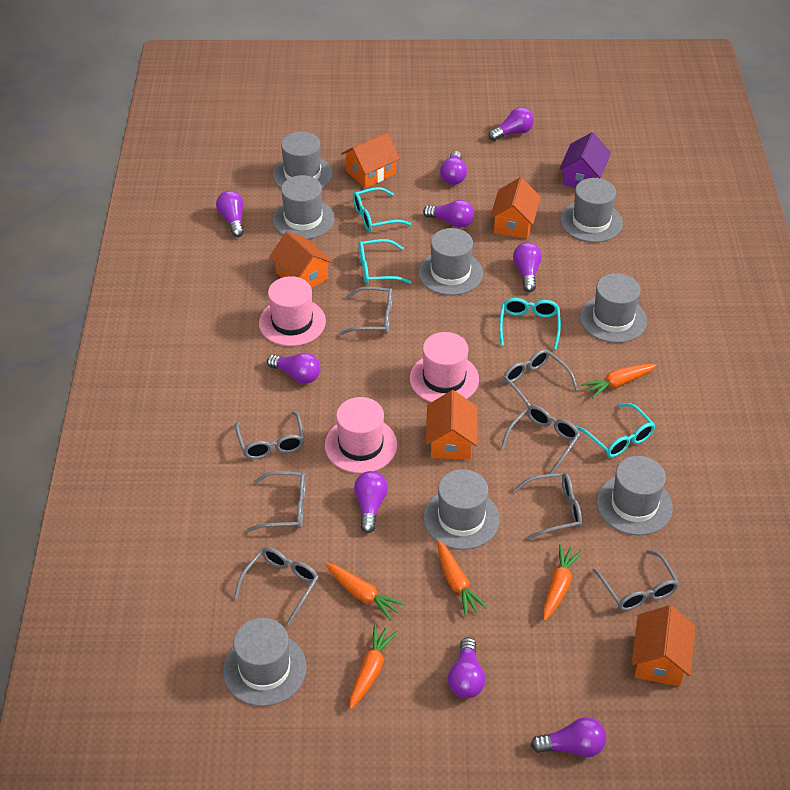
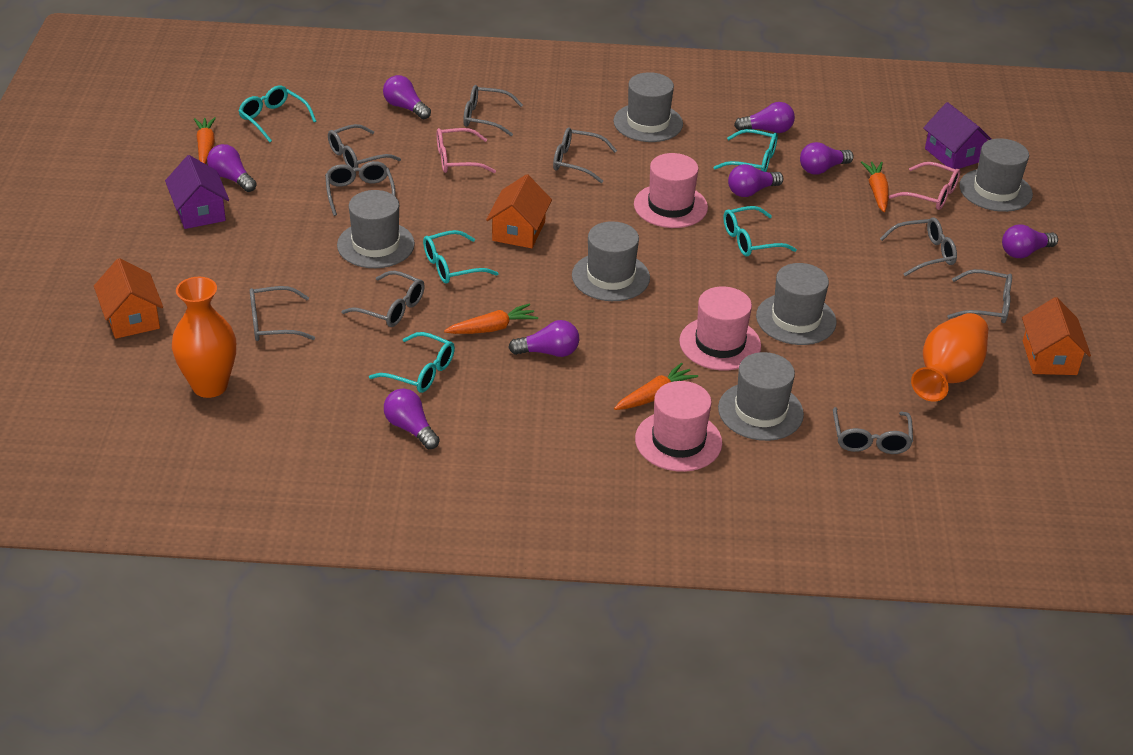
grey glasses: [234,547,319,625] [235,411,305,459] [247,471,306,531] [340,287,393,335] [501,405,580,474] [504,349,578,407] [513,473,582,539] [593,550,679,611] = 8 -> [250,286,315,341] [325,161,396,216] [328,124,401,169] [341,271,425,327] [463,85,523,136] [553,127,617,183] [833,407,913,454] [880,217,957,276] [947,269,1012,323] = 9
grey hat: [223,618,307,706] [272,175,335,239] [273,132,333,188] [418,228,483,295] [423,469,500,550] [560,178,623,242] [580,273,647,343] [597,456,673,535] = 8 -> [337,190,415,268] [572,221,650,301] [613,72,683,142] [718,352,804,441] [756,263,836,345] [959,138,1033,212] = 6
orange carrot: [325,563,405,621] [349,624,398,709] [438,540,487,617] [543,544,582,621] [582,364,657,399] = 5 -> [194,117,216,164] [444,304,538,334] [614,363,698,410] [861,161,889,212] = 4
orange house: [270,231,333,288] [341,132,400,188] [426,390,477,459] [490,177,541,239] [631,605,695,686] = 5 -> [94,258,163,339] [486,174,552,248] [1022,297,1091,375] = 3
orange vase: none = 0 -> [172,277,236,398] [911,313,988,402] = 2
pink glasses: none = 0 -> [437,128,496,173] [889,162,960,210] = 2
purple house: [559,132,611,188] = 1 -> [165,155,229,229] [923,102,991,169] = 2
purple light bulb: [216,191,244,237] [267,353,320,384] [354,471,388,533] [423,200,474,228] [440,151,467,185] [448,637,486,698] [489,107,534,141] [513,242,542,292] [531,717,606,757] = 9 -> [207,144,257,192] [383,75,431,119] [384,389,440,449] [508,320,579,357] [728,164,784,197] [734,102,795,133] [800,142,853,174] [1002,224,1058,258] = 8
turquoise glasses: [353,187,411,231] [359,239,412,284] [499,298,561,349] [576,403,655,458] = 4 -> [239,85,317,142] [369,332,455,393] [423,230,499,284] [713,129,778,172] [723,206,797,256] = 5

